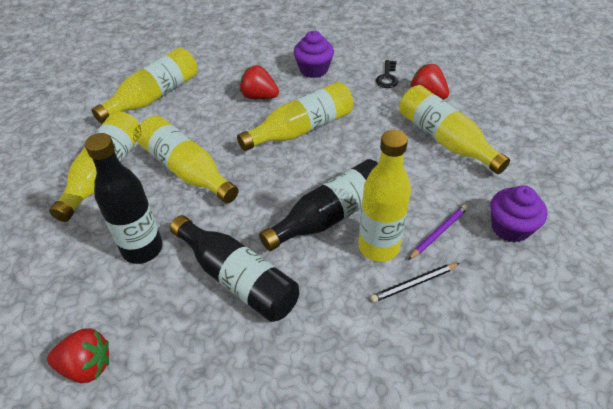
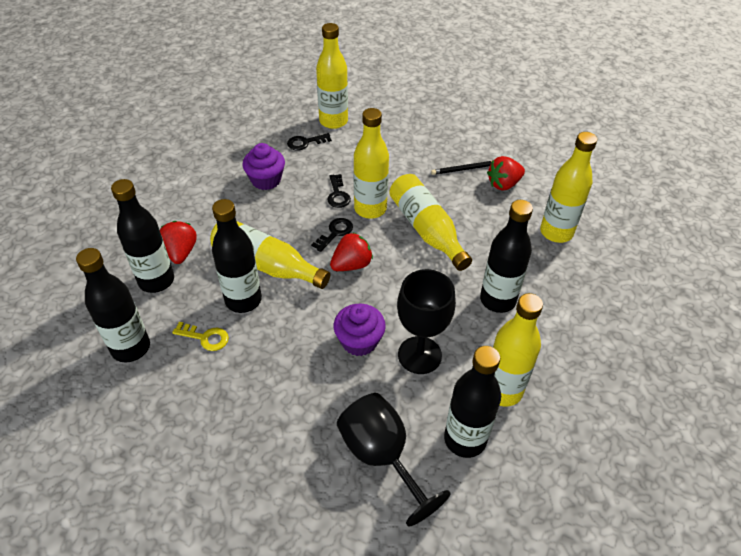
black bottle: [85,133,163,264] [170,215,299,322] [259,159,378,251] = 3 -> [76,248,150,362] [111,179,174,293] [212,199,262,313] [444,346,501,458] [480,200,533,313] = 5
black goblet: none = 0 -> [337,393,451,527] [397,269,456,374] = 2
black key: [376,60,398,88] = 1 -> [287,133,332,151] [311,218,353,252] [327,174,351,208] = 3
purple pencil: [408,205,468,260] = 1 -> none = 0
yellow key: none = 0 -> [172,322,229,351] = 1

